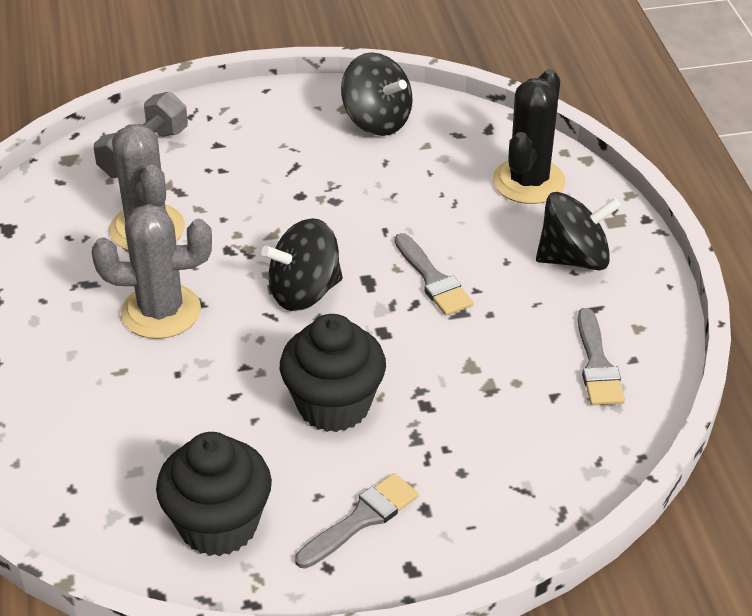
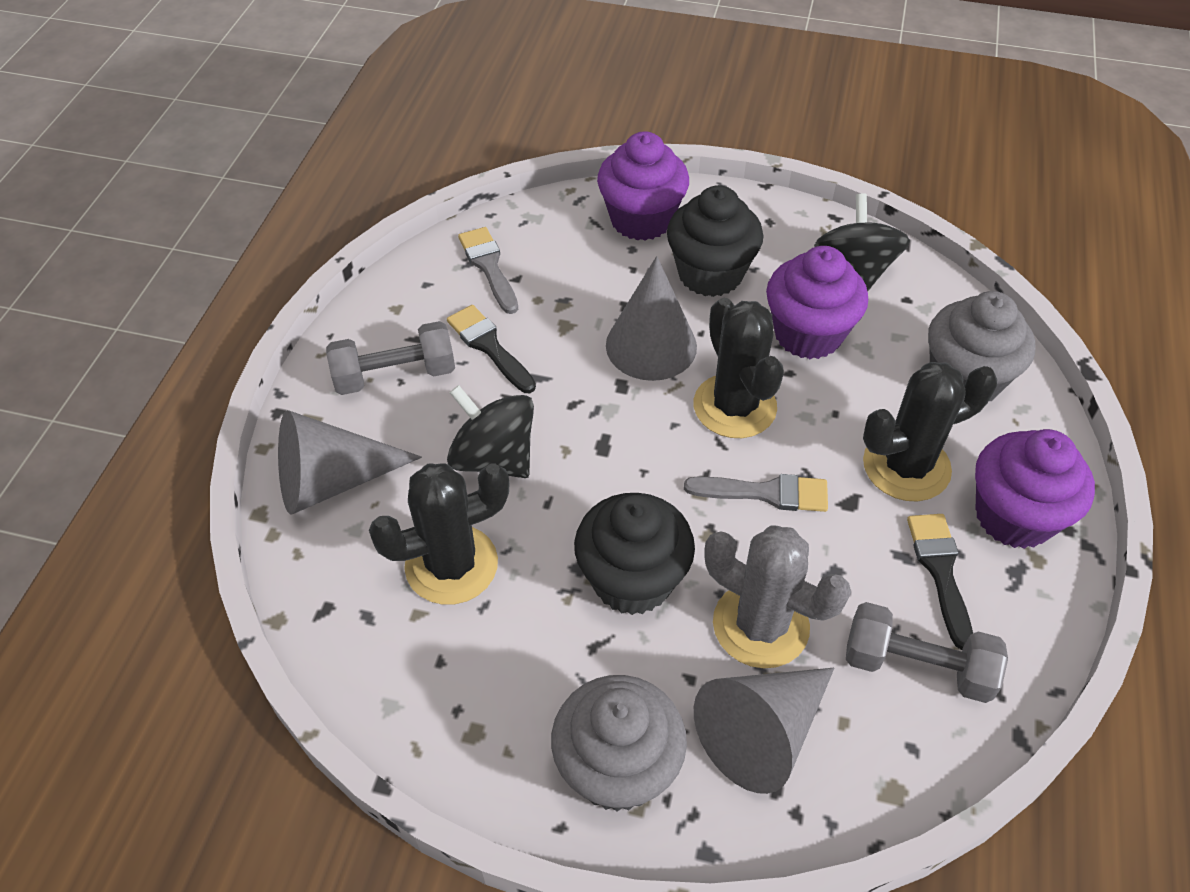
black brush: none = 0 -> [447,305,536,393] [907,514,973,650] = 2
black cactus: [493,69,566,204] = 1 -> [369,463,509,605] [694,298,784,438] [863,362,997,501] = 3
black spinning top: [261,218,343,311] [341,52,413,136] [536,192,621,271] = 3 -> [447,385,534,478] [814,194,910,292] = 2
grey brush: [295,473,419,569] [395,233,473,316] [578,308,625,405] = 3 -> [458,227,518,314] [684,474,828,512] = 2
grey cactus: [92,204,212,339] [109,124,185,250] = 2 -> [704,525,851,668] = 1
grey cone: none = 0 -> [278,410,422,514] [606,256,697,381] [694,668,834,794] = 3
grey cupcake: none = 0 -> [551,675,687,812] [928,291,1035,401] = 2
grey dumbbell: [94,92,188,178] = 1 -> [326,321,455,395] [846,602,1008,703] = 2
purple cupcake: none = 0 -> [597,131,689,241] [766,246,868,359] [975,429,1095,549] = 3

